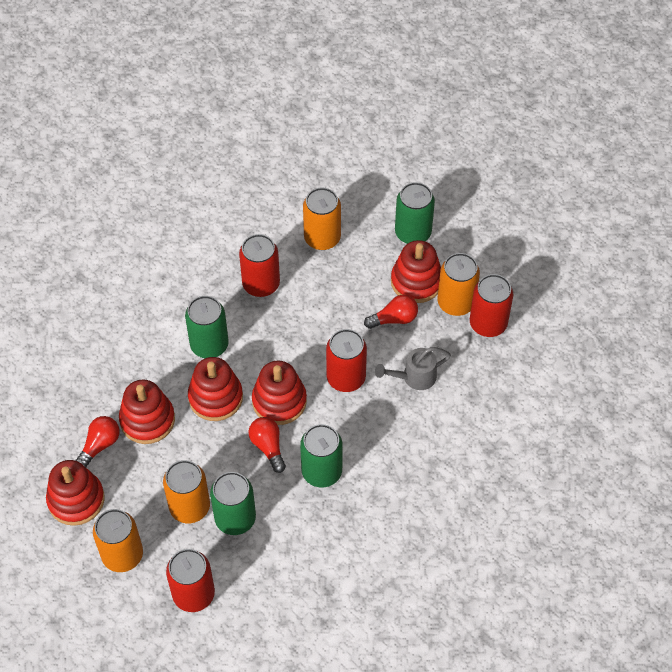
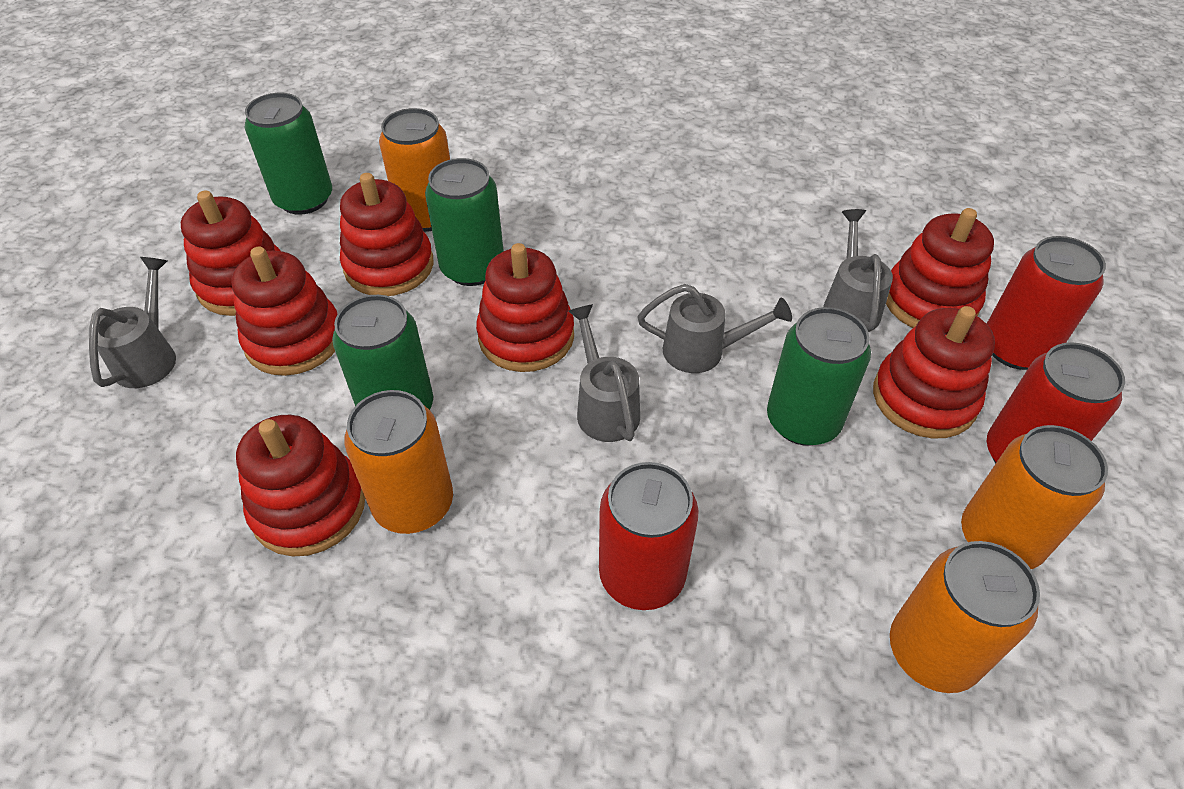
grey watering can: [375,347,451,390] = 1 -> [89,257,176,388] [568,304,640,442] [637,284,792,373] [823,209,893,332] = 4
red can: [166,549,215,612] [239,234,280,297] [326,329,367,392] [470,274,513,337] = 4 -> [599,462,699,610] [987,236,1106,370] [987,342,1125,463] = 3
red light bulb: [75,416,120,468] [248,417,286,473] [364,295,418,329] = 3 -> none = 0
red stacking toy: [46,460,105,526] [119,379,175,444] [188,357,243,421] [252,361,307,425] [391,240,441,303] = 5 -> [181,191,281,316] [231,247,338,376] [236,415,365,556] [340,173,434,296] [476,243,574,372] [873,306,995,439] [886,208,994,328] = 7

